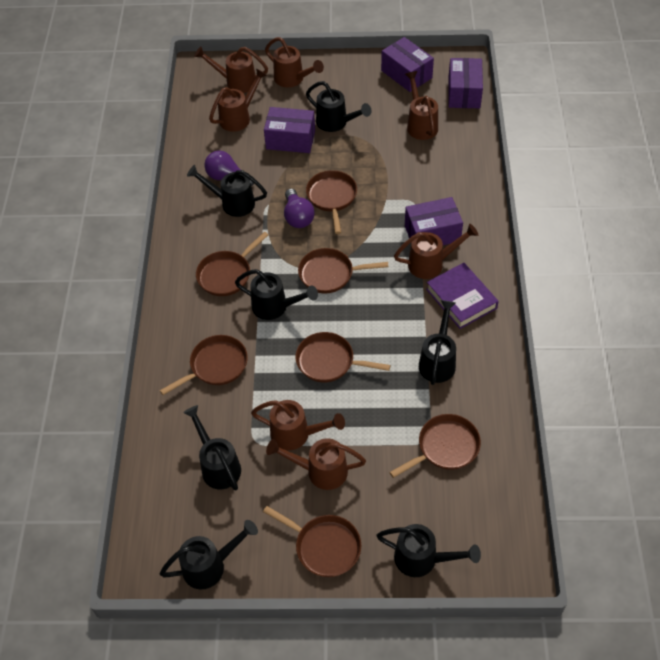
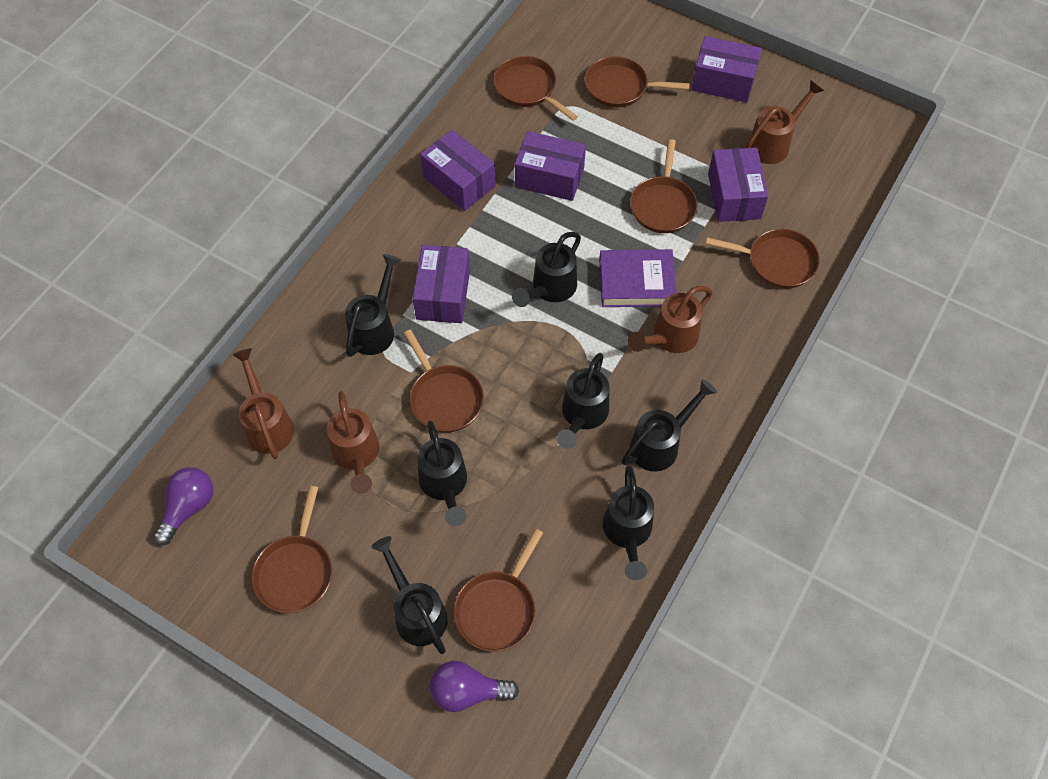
brown watering can: [194,46,268,93] [209,68,267,132] [251,400,345,450] [265,37,324,87] [266,438,366,490] [394,224,478,279] [405,71,438,140] = 7 -> [232,348,294,459] [327,391,379,494] [628,286,713,353] [745,80,824,164] = 4
purple box: [264,107,315,153] [381,37,434,92] [405,197,463,245] [448,58,483,108] = 4 -> [413,245,470,323] [420,130,496,211] [515,131,586,201] [691,36,761,102] [708,147,768,222] = 5

